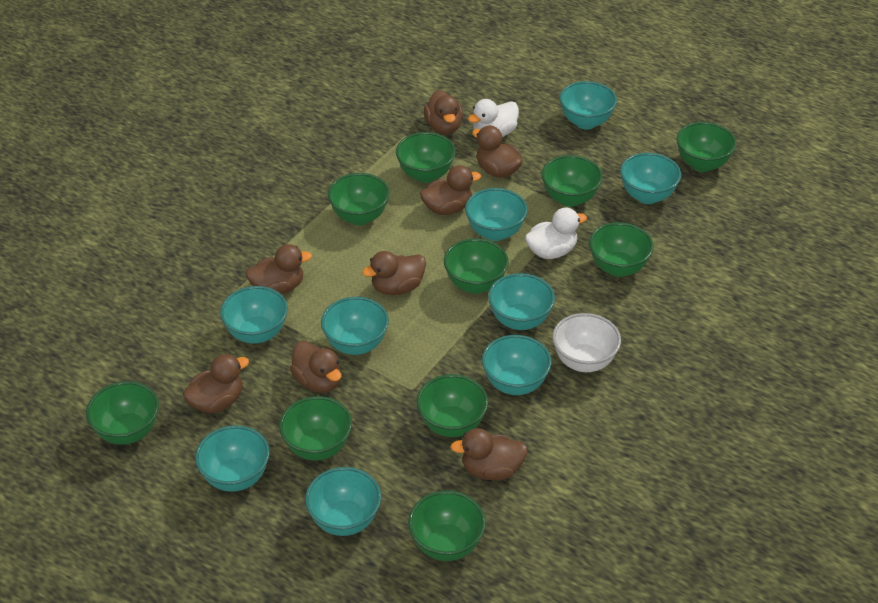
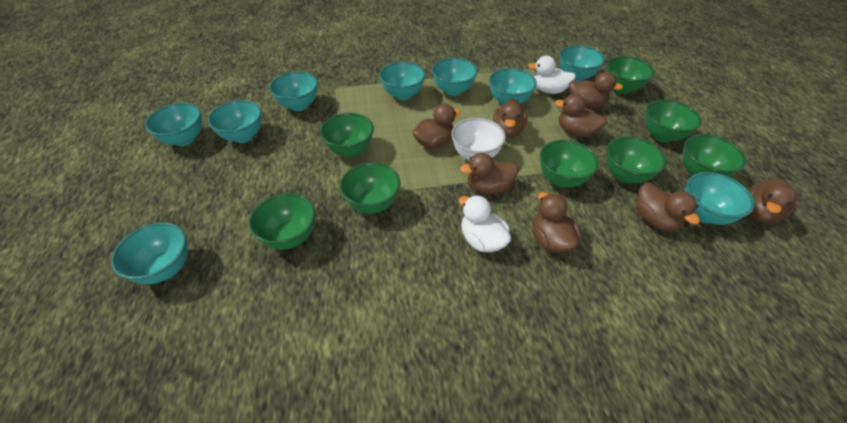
green bowl: [86,381,159,445] [279,396,352,461] [328,173,390,225] [396,132,456,183] [408,491,486,561] [417,374,488,437] [444,238,509,294] [542,155,603,207] [589,222,654,277] [676,122,736,172] = 10 -> [249,193,315,250] [320,113,374,157] [340,162,400,214] [540,140,599,187] [606,56,655,94] [606,136,666,184] [645,100,702,143] [682,134,747,177] = 8

